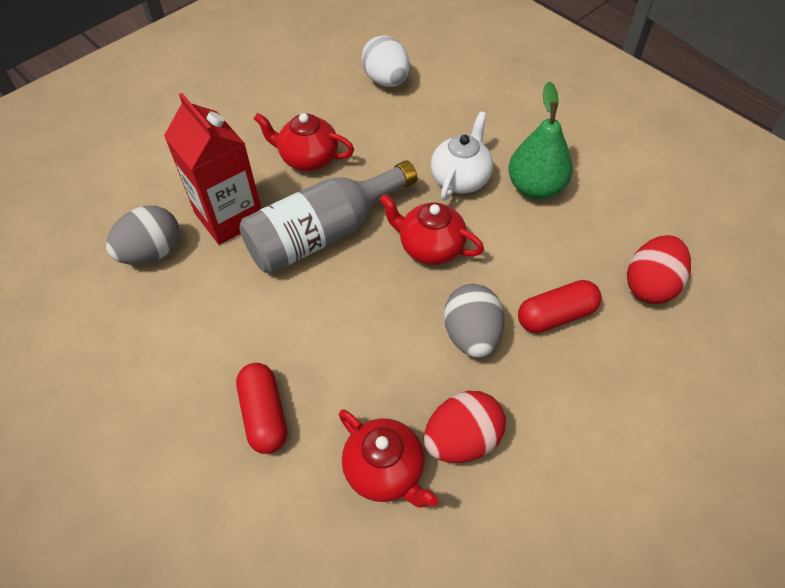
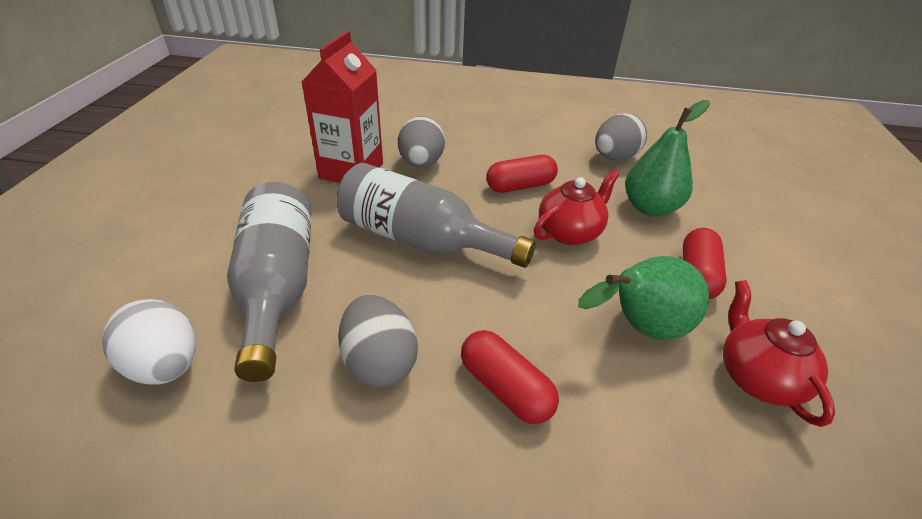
green pear: [508,82,573,199] = 1 -> [578,256,709,340] [625,100,710,217] = 2
grey bottle: [239,160,417,274] = 1 -> [227,182,312,382] [336,163,536,268] = 2
grey egg: [106,206,180,265] [444,284,505,358] = 2 -> [338,295,418,388] [398,116,445,168] [595,113,647,161] = 3
red capsule: [236,363,287,454] [518,280,602,333] = 2 -> [461,330,559,424] [486,155,558,193] [683,228,727,299] = 3
red egg: [424,391,506,463] [627,235,691,304] = 2 -> none = 0
red teapot: [254,113,354,171] [339,409,438,508] [379,194,484,265] = 3 -> [534,170,619,245] [723,280,835,427] = 2
white teapot: [431,111,493,200] = 1 -> none = 0

